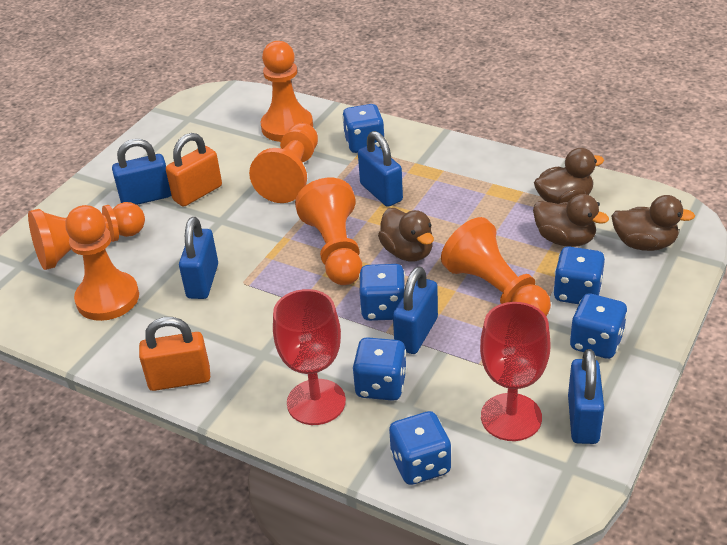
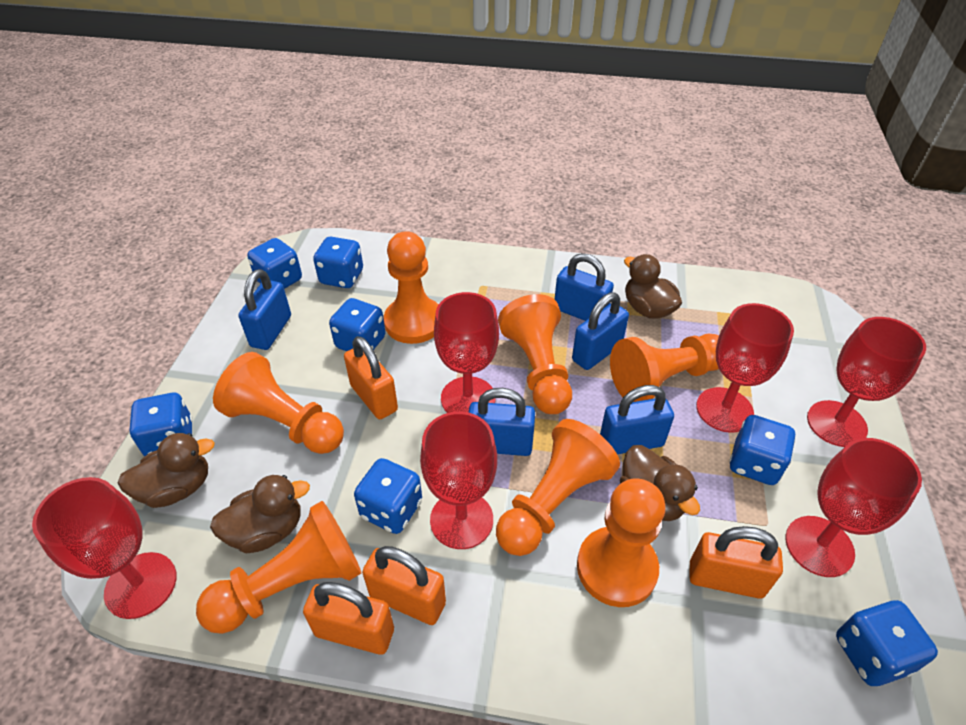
blue dice: [342,104,385,153] [353,337,407,401] [359,264,405,321] [389,411,451,485] [553,246,605,304] [570,293,628,359] = 6 -> [129,393,193,456] [247,238,302,289] [313,237,363,288] [329,298,386,352] [354,458,422,534] [729,415,796,485] [836,600,938,686] = 7
orange padlock: [139,317,210,391] [166,133,222,207] = 2 -> [303,582,394,655] [344,336,398,419] [362,546,446,625] [689,526,783,599] = 4
orange pawn: [28,202,145,270] [65,205,139,321] [249,123,318,203] [261,41,313,142] [295,178,362,285] [441,217,551,316] = 6 -> [196,501,361,634] [213,352,344,454] [384,231,439,344] [496,419,620,556] [498,294,572,414] [577,478,665,607] [610,334,719,402] = 7
red goblet: [273,289,346,425] [480,302,551,441] = 2 -> [32,477,176,619] [420,412,497,549] [434,292,499,413] [696,303,794,433] [785,438,922,577] [807,317,926,447] = 6

